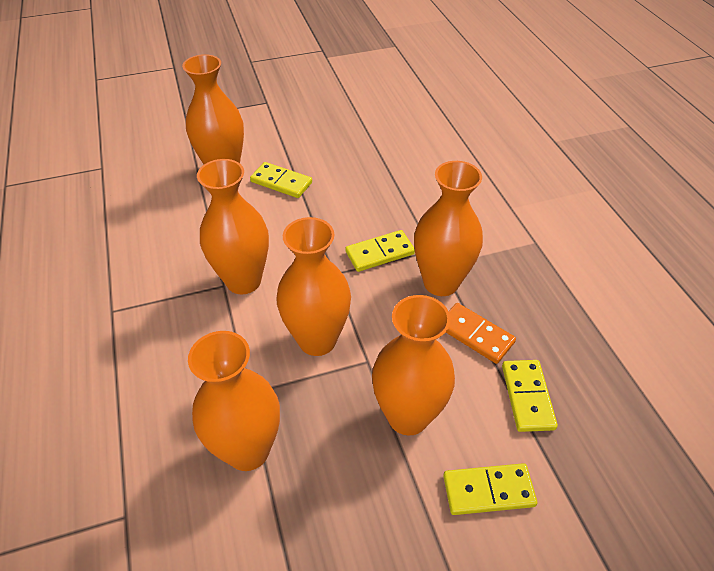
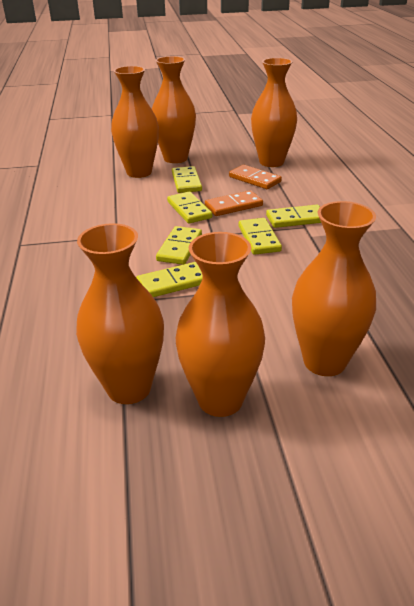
orange domino: [446,303,516,364] = 1 -> [205,190,263,216] [229,165,282,189] = 2
yellow domino: [250,162,312,198] [345,230,415,272] [443,463,537,515] [502,360,558,432] = 4 -> [136,262,203,297] [156,226,202,265] [167,192,212,224] [172,166,202,193] [239,218,282,255] [266,205,321,228] = 6

